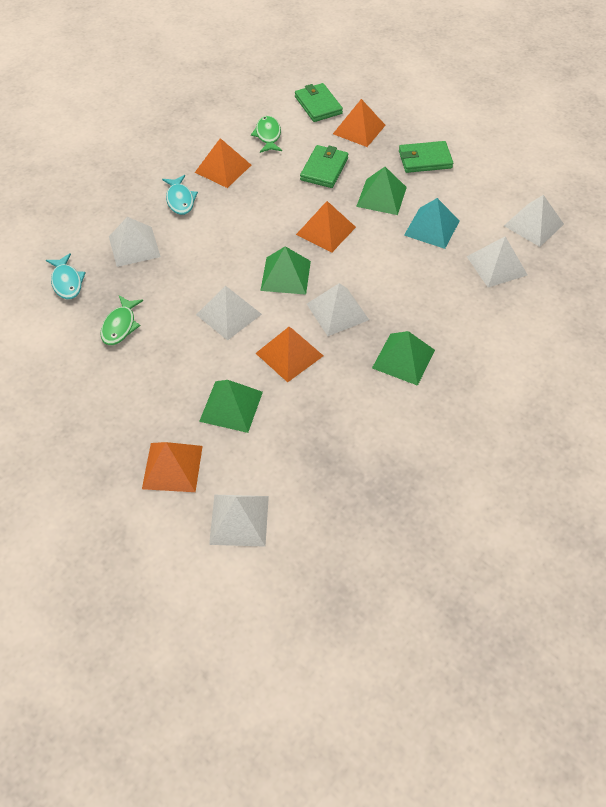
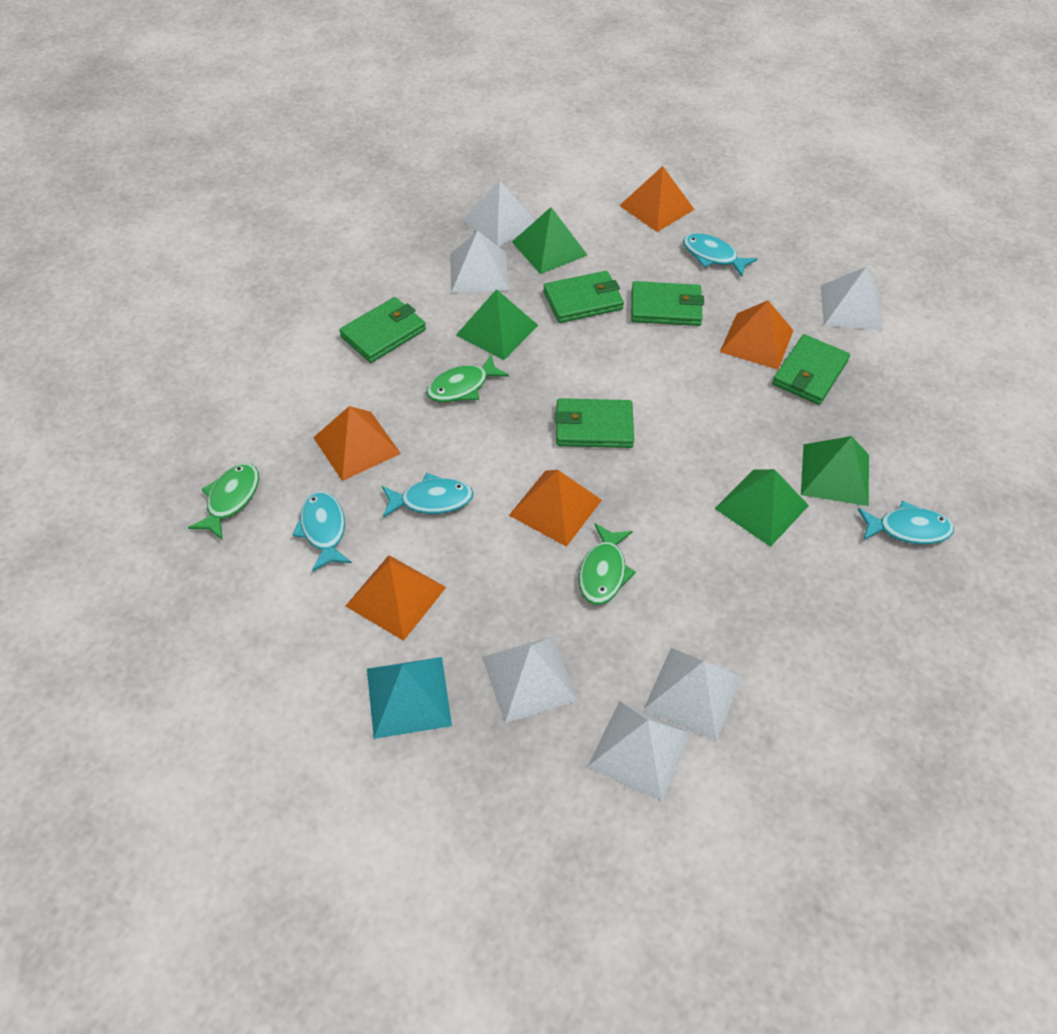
green fish: [100,295,143,345] [251,116,282,153] = 2 -> [188,463,259,540] [426,354,509,402] [579,523,636,605] = 3
green wallet: [295,83,343,122] [300,145,348,188] [399,141,453,173] = 3 -> [339,297,426,363] [543,271,624,323] [555,398,634,448] [631,281,704,326] [772,334,850,405] = 5
turquoise fish: [46,253,86,299] [162,175,198,215] = 2 -> [293,491,352,572] [382,473,473,518] [683,233,757,277] [858,500,954,544] = 4

